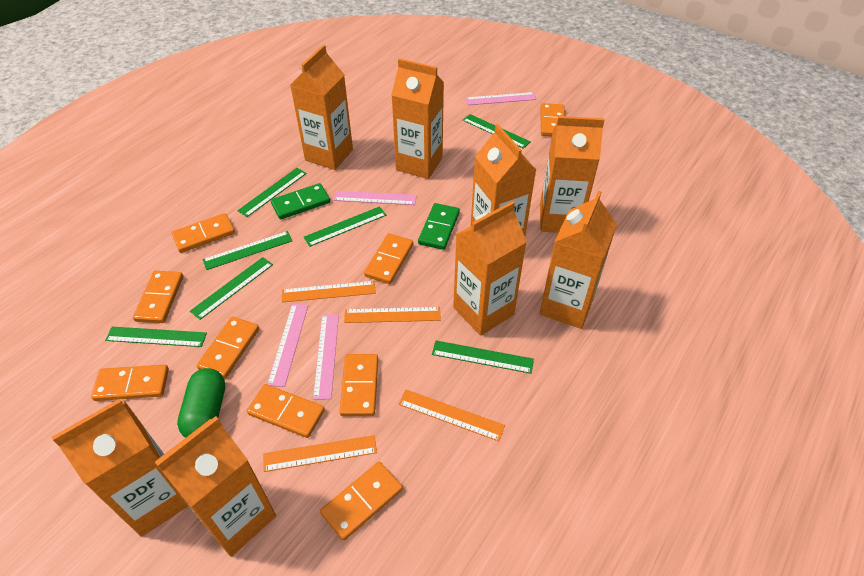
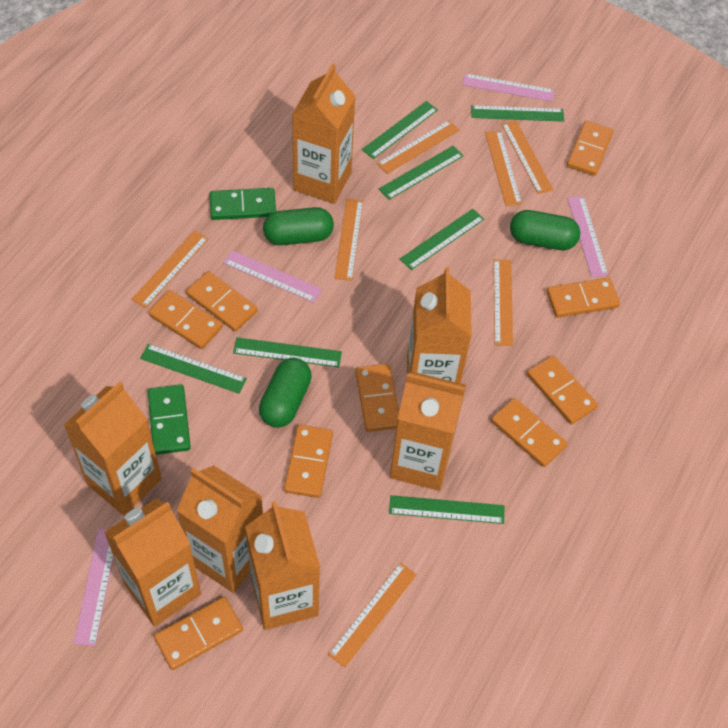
green capsule: [177,368,225,438] = 1 -> [259,358,312,428] [263,207,334,245] [510,210,580,250] = 3
orange carton: [52,399,188,537] [155,416,276,557] [290,45,353,170] [391,58,444,179] [453,201,527,336] [471,124,536,236] [539,191,617,329] [540,116,605,233] = 8 -> [64,381,162,516] [104,498,201,626] [177,465,263,593] [245,501,320,630] [292,64,355,204] [390,371,466,491] [407,267,472,383] = 7
orange ruler: [263,435,377,472] [282,281,376,302] [344,307,441,323] [399,390,505,441] = 4 -> [131,230,209,308] [328,563,417,668] [334,199,363,281] [377,120,459,174] [485,131,522,206] [494,259,513,346] [501,120,553,194] = 7

